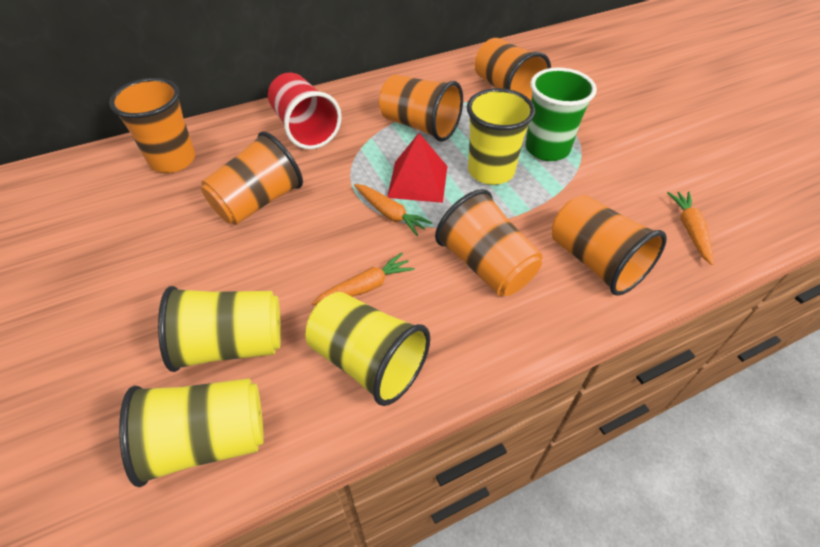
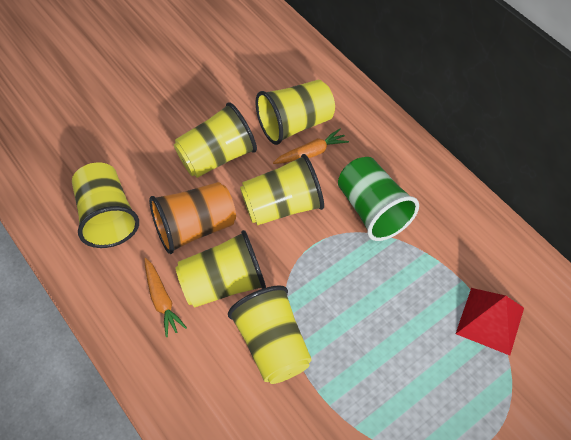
orange carrot: [311,253,415,305] [354,184,432,236] [667,192,713,265] = 3 -> [144,258,187,337] [273,129,349,164] = 2
orange cup: [109,78,195,173] [201,131,303,225] [379,75,463,142] [435,189,543,296] [475,38,551,101] [552,195,667,296] = 6 -> [149,182,236,254] = 1
red cup: [268,73,342,149] = 1 -> none = 0
yellow cup: [119,378,264,487] [158,286,281,372] [305,292,430,406] [467,88,535,185] = 4 -> [72,162,139,248] [174,102,257,178] [175,230,266,308] [228,285,312,384] [240,154,324,225] [255,80,335,145] = 6

